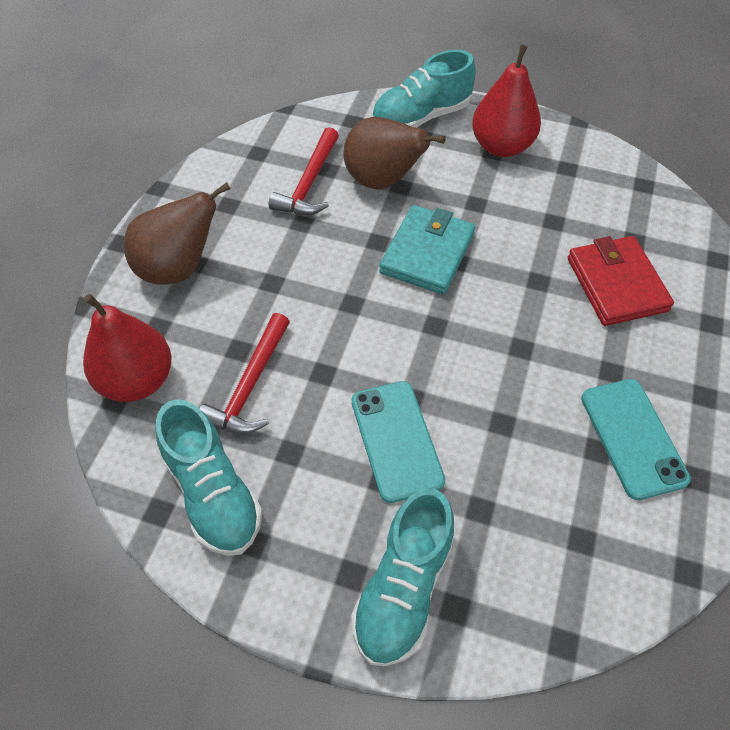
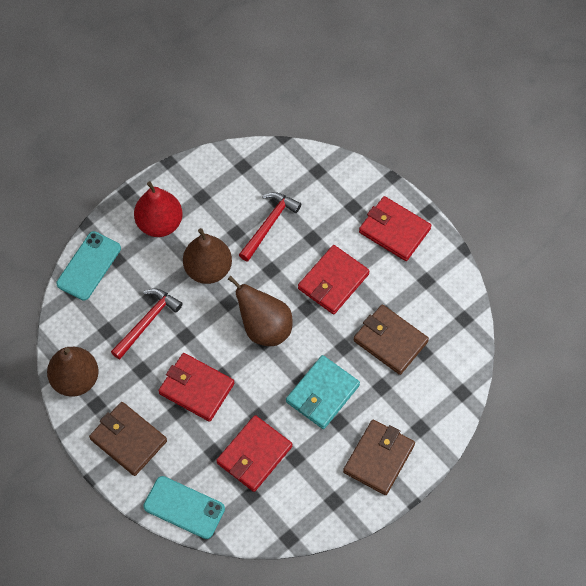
brown pear: [124,182,230,284] [344,117,446,189] = 2 -> [47,347,99,397] [183,228,232,284] [228,276,293,346] = 3
brown wallet: none = 0 -> [89,402,167,476] [343,420,415,495] [354,304,429,375] = 3
red pear: [83,294,171,402] [472,44,541,157] = 2 -> [134,181,183,237] = 1
red wallet: [568,236,674,326] = 1 -> [158,353,234,422] [216,415,292,492] [298,245,369,314] [359,196,431,261] = 4
turquoise shoe: [155,399,263,556] [351,488,455,666] [372,50,476,128] = 3 -> none = 0

